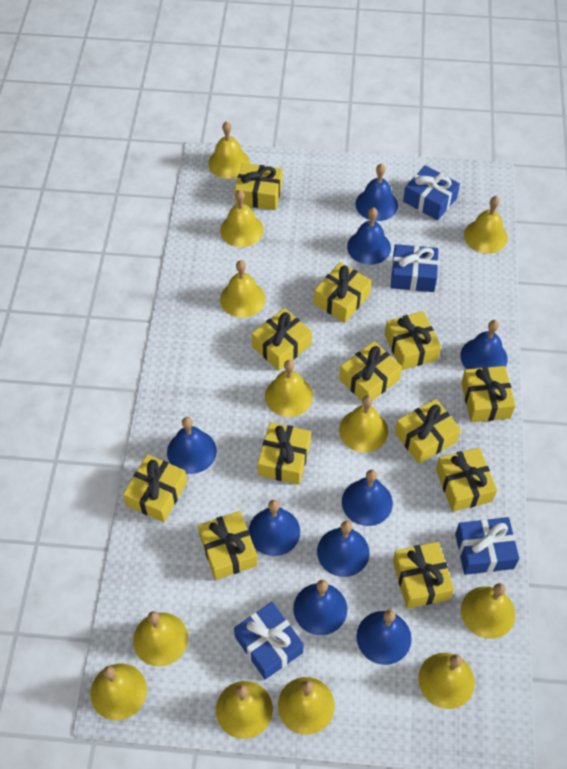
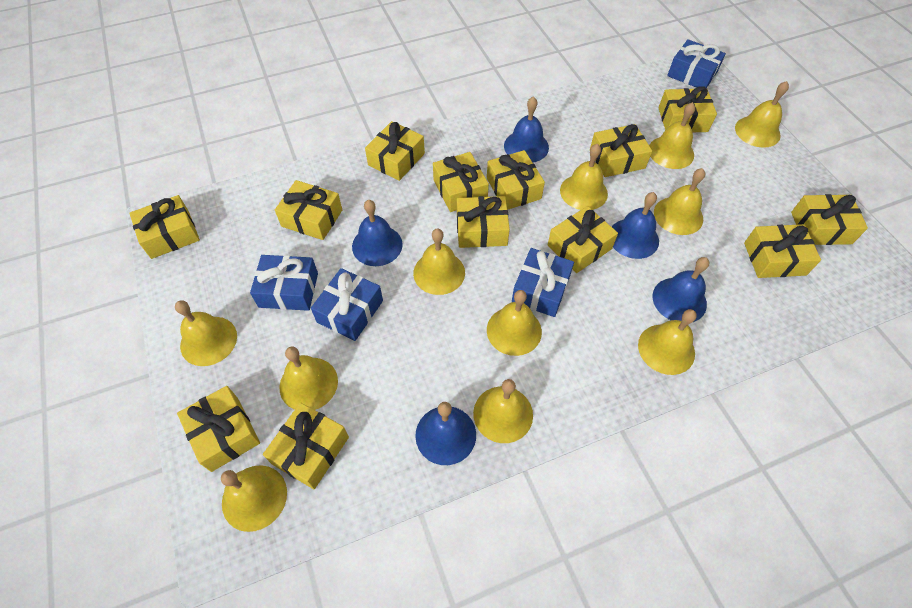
blue bell: [167,417,217,474] [249,500,300,556] [293,580,347,635] [317,521,369,577] [342,469,393,526] [347,207,391,265] [355,164,398,221] [356,610,411,665] [460,320,507,369] = 9 -> [352,200,403,266] [415,402,476,465] [504,97,549,163] [612,192,659,259] [652,257,709,322] = 5
yellow bell: [90,664,147,720] [133,611,188,666] [208,121,250,179] [216,681,273,739] [220,190,264,247] [220,260,265,318] [265,360,313,417] [278,677,335,735] [339,395,388,452] [418,653,475,709] [461,583,515,639] [464,196,508,254] = 12 -> [175,300,237,366] [221,465,287,532] [280,347,338,410] [413,228,465,295] [473,379,533,443] [487,290,542,356] [560,144,608,210] [638,309,697,375] [649,102,695,169] [654,168,705,235] [735,81,789,148] = 11
yellow gift: [123,454,187,522] [198,511,258,580] [234,163,283,210] [251,308,312,371] [258,422,311,485] [314,262,372,323] [339,341,402,401] [385,311,441,370] [393,542,454,609] [395,399,461,464] [436,448,497,512] [461,366,516,422] = 12 -> [129,195,200,259] [177,386,260,472] [263,403,349,489] [275,180,342,240] [365,121,425,181] [433,152,489,212] [457,196,510,248] [487,150,545,210] [548,206,618,273] [590,124,652,177] [658,86,717,132] [744,224,821,278] [791,194,868,245] = 13

